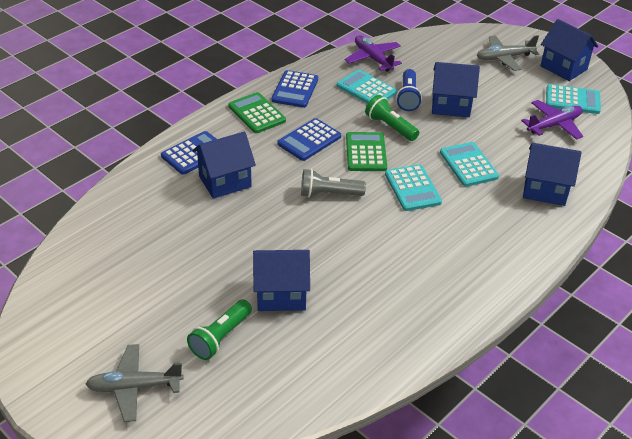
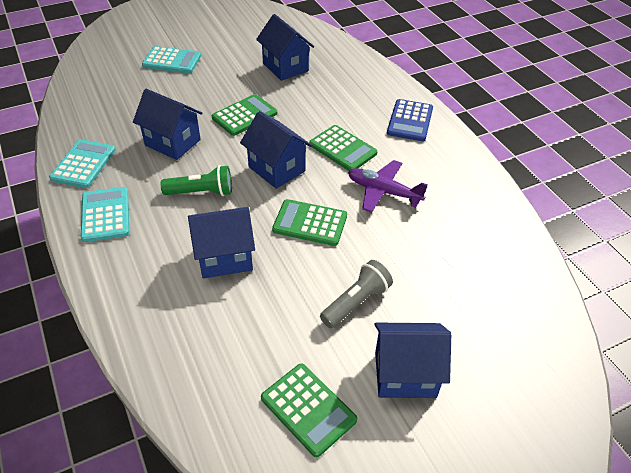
blue calculator: [161,131,216,175] [272,70,318,108] [277,118,341,161] = 3 -> [387,99,433,141] = 1
blue flashlight: [396,69,422,111] = 1 -> none = 0
green calculator: [228,92,286,133] [346,132,387,171] = 2 -> [212,94,277,136] [261,363,357,457] [272,199,347,246] [309,125,378,171] = 4
green flashlight: [187,299,252,360] [365,95,419,141] = 2 -> [160,165,232,196] = 1
grey plane: [86,344,184,422] [477,35,539,71] = 2 -> none = 0
purple plane: [345,36,402,72] [521,100,583,140] = 2 -> [348,160,428,213] = 1
turquoise calculator: [337,70,397,104] [385,164,442,211] [440,142,499,187] [546,84,601,114] = 4 -> [49,139,116,188] [80,187,129,242] [142,46,201,73] = 3

